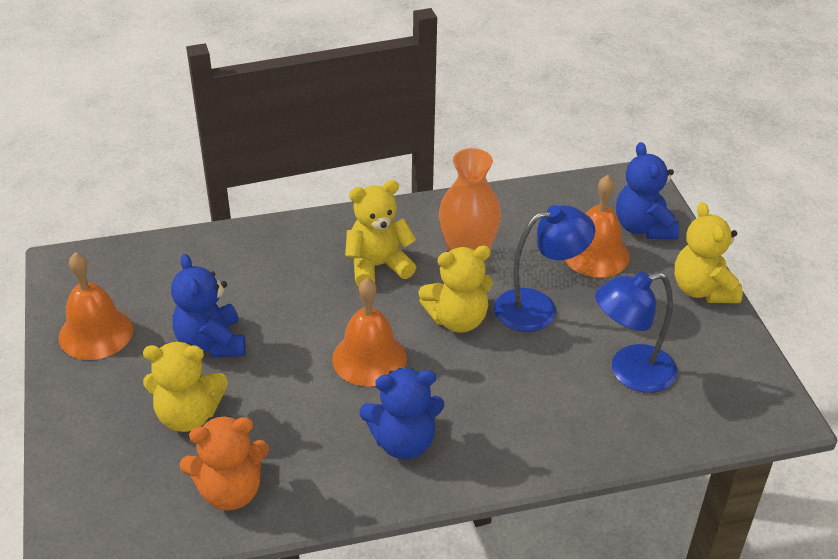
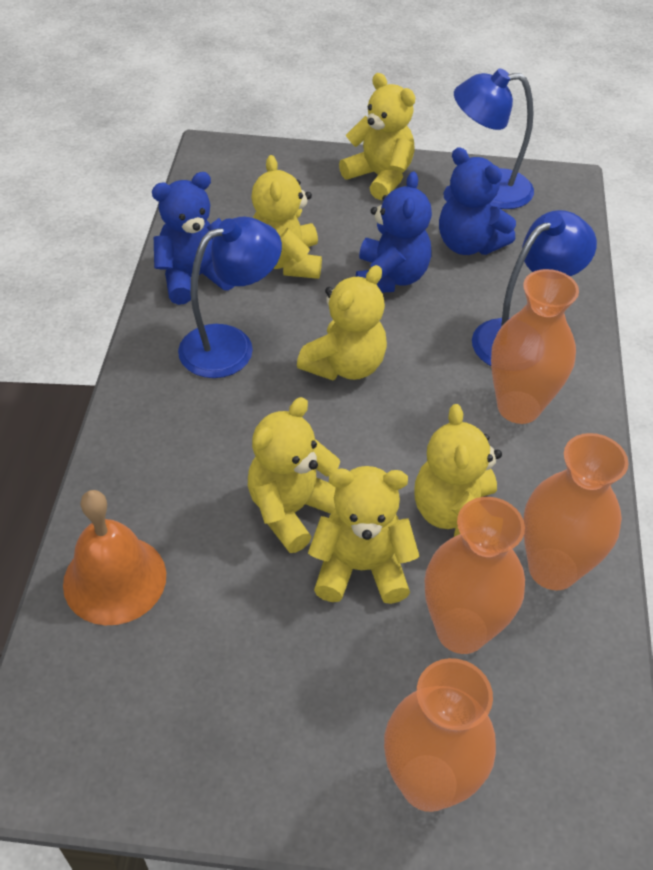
blue lamp: [494,205,595,332] [595,272,677,393] = 2 -> [178,216,282,378] [454,69,534,209] [472,210,597,366] = 3
orange bell: [59,252,133,360] [332,278,407,386] [564,175,630,277] = 3 -> [63,490,166,625] = 1
orange teddy bear: [179,416,269,510] = 1 -> none = 0
orange vase: [439,148,501,261] = 1 -> [384,658,496,812] [425,497,525,654] [491,269,579,424] [523,433,628,590] = 4
yellow teddy bear: [143,342,227,432] [345,180,417,287] [419,246,493,333] [675,202,743,303] = 4 -> [248,397,340,553] [251,155,322,279] [297,265,387,380] [308,466,420,604] [339,73,415,200] [414,404,502,537] = 6

